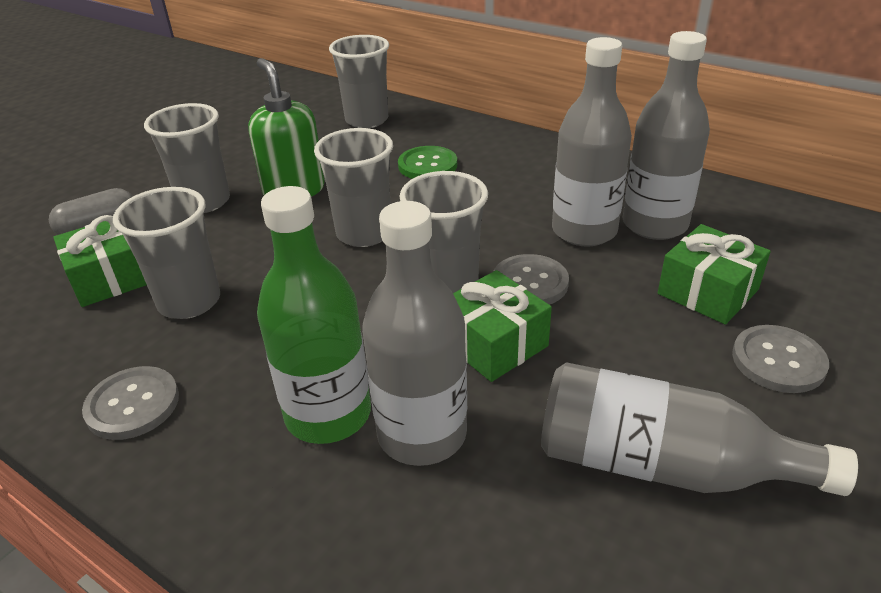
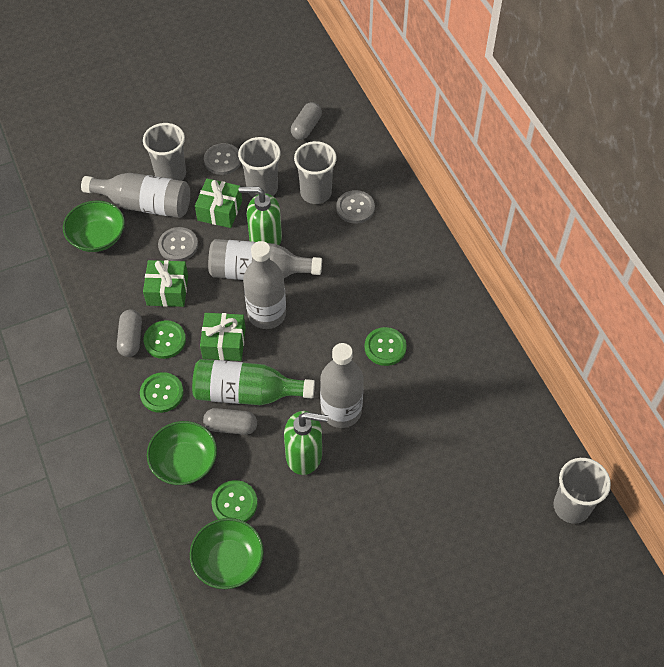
green bowl: none = 0 -> [63,200,125,252] [147,421,217,485] [190,518,264,589] = 3
green button: [398,146,457,179] = 1 -> [140,372,184,413] [143,320,186,359] [211,480,258,522] [365,327,407,366] = 4
green soap dispenser: [248,58,325,197] = 1 -> [239,187,282,245] [284,411,328,475] = 2
grey capsule: [49,188,133,235] = 1 -> [117,309,142,357] [203,408,257,435] [291,102,322,140] = 3
grey cup: [113,187,220,319] [144,103,230,213] [314,128,393,247] [329,35,389,128] [400,171,488,293] = 5 -> [143,123,186,181] [238,137,281,198] [294,141,337,204] [554,458,611,524] = 4

